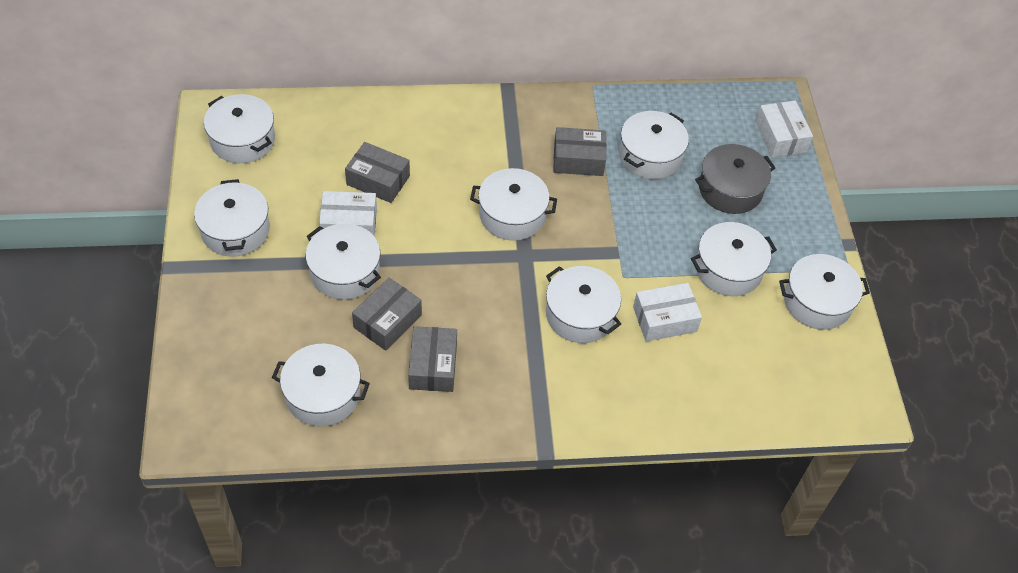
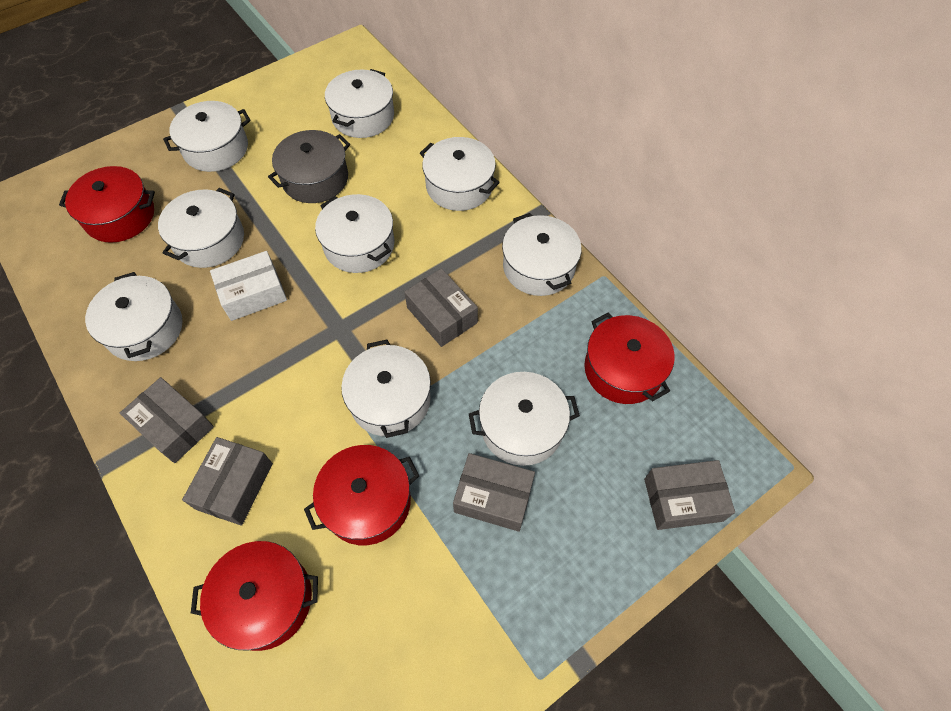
grey box: [345,142,410,203] [352,278,422,351] [408,326,457,392] [553,127,606,176] = 4 -> [120,377,214,463] [182,437,273,526] [404,268,478,347] [453,453,535,532] [644,460,735,530] = 5
red pot: none = 0 -> [59,166,155,243] [191,541,318,651] [304,445,419,545] [584,313,675,404] = 4
white box: [319,191,377,237] [633,283,702,342] [756,100,813,157] = 3 -> [210,251,287,321] = 1

